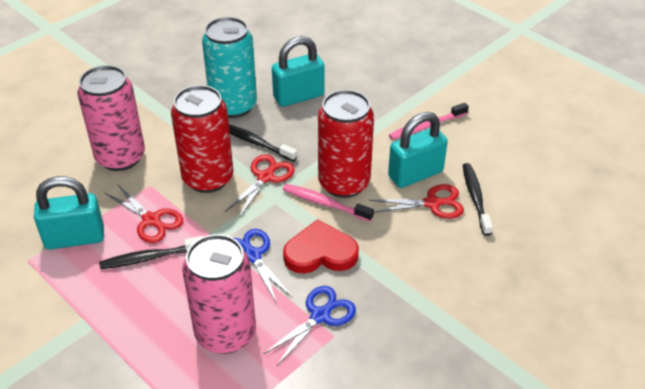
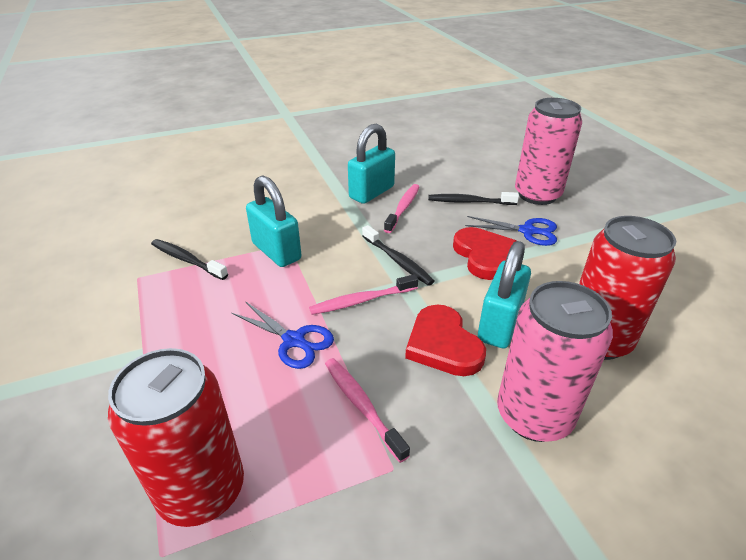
pink toothbrush: [282,184,374,222] [389,103,469,140] = 2 -> [309,274,418,315] [325,358,410,463] [384,184,420,233] = 3
red heart: [283,219,359,274] = 1 -> [405,305,486,376] [453,227,516,280] = 2
red scissors: [105,184,183,243] [225,154,295,218] [369,184,464,219] = 3 -> none = 0
turquoise can: [202,17,257,118] = 1 -> none = 0

